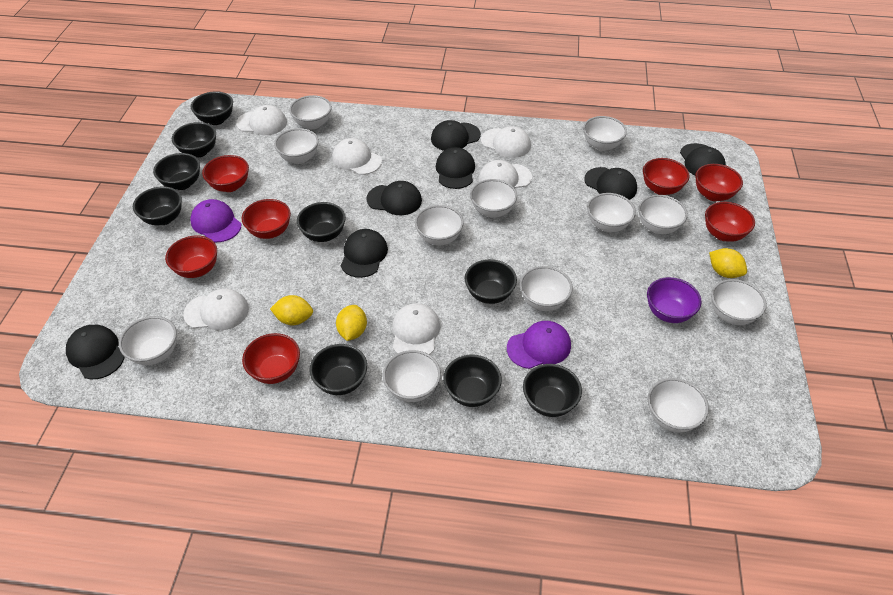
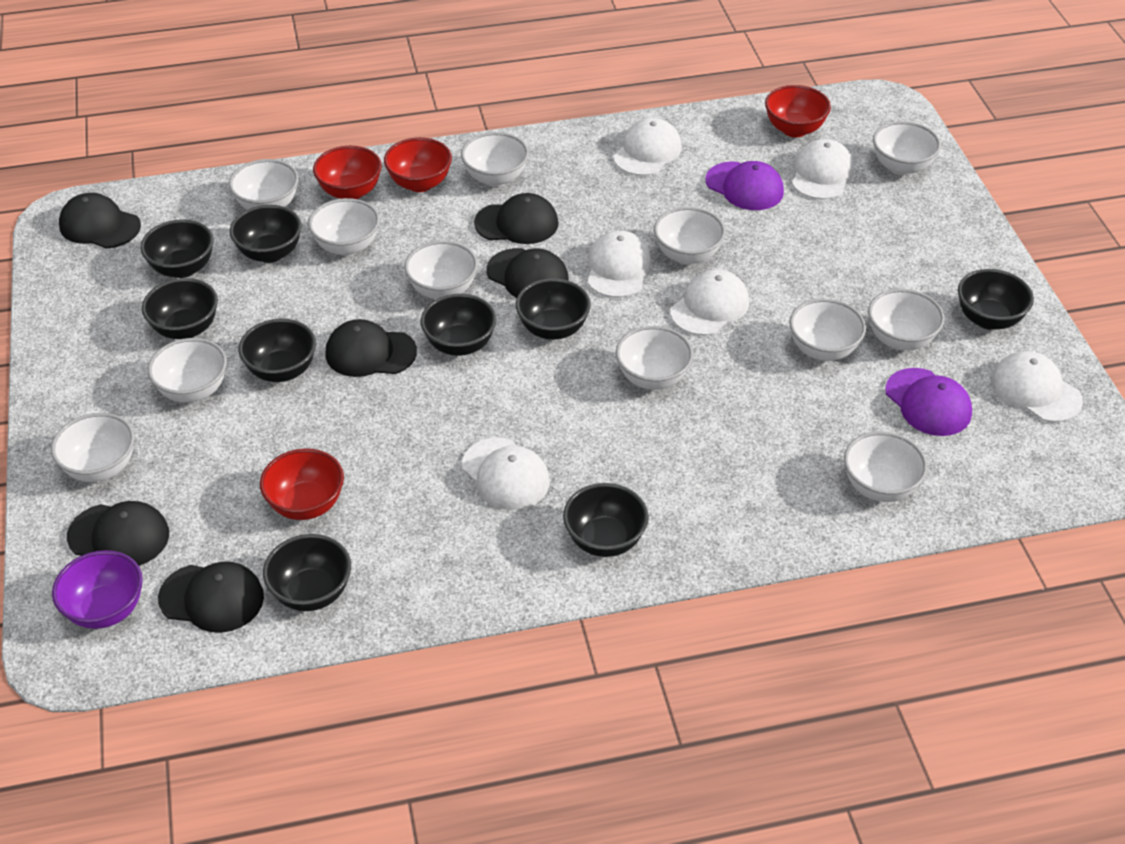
black cap: [66,325,125,379] [341,229,388,278] [366,181,422,215] [431,120,481,151] [436,147,475,189] [584,167,637,200] [680,143,726,176] = 7 -> [59,193,141,248] [67,501,169,566] [158,562,264,633] [325,319,417,377] [474,193,559,244] [486,248,569,298] = 6
red bowl: [165,236,217,278] [202,155,249,192] [241,199,291,239] [242,333,300,384] [643,158,689,195] [695,164,743,201] [705,202,755,242] = 7 -> [260,448,344,520] [313,146,382,199] [384,137,452,192] [765,85,831,137] = 4
yellow lemon: [270,295,313,325] [336,305,367,341] [709,248,747,278] = 3 -> none = 0

